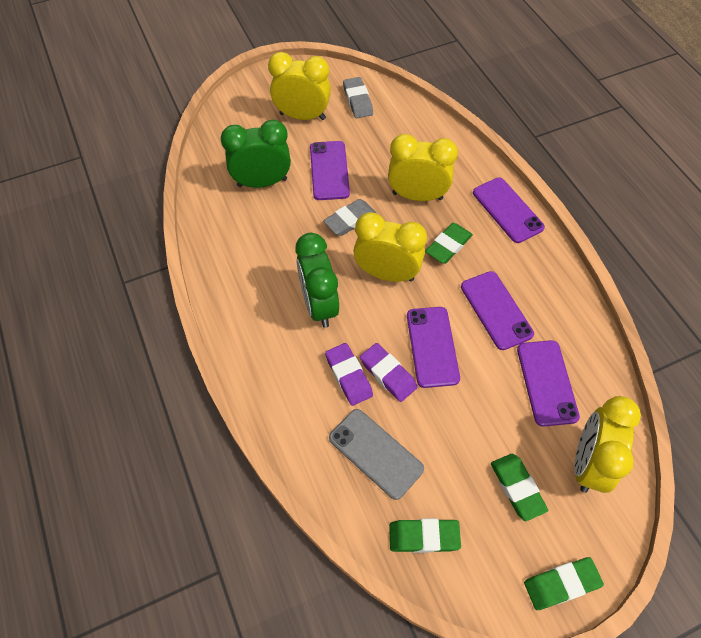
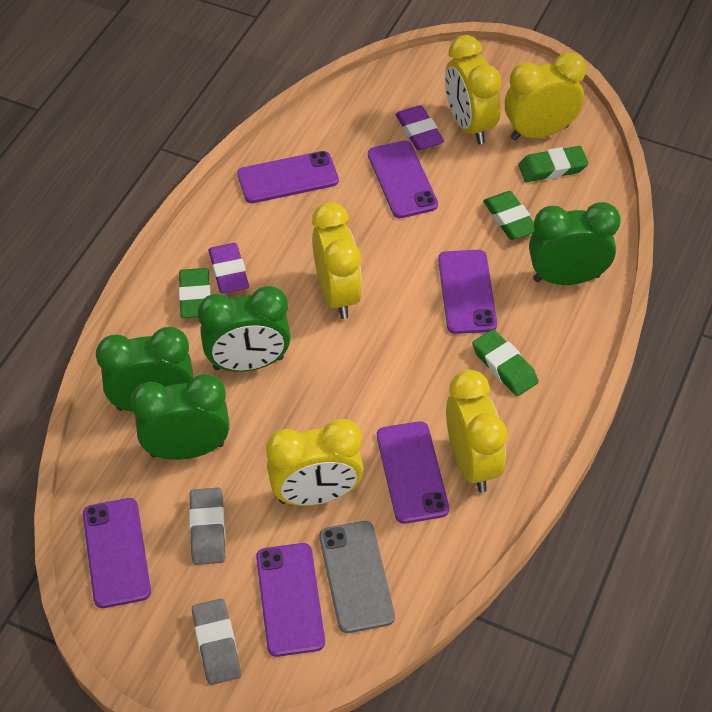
green clock: [221,119,291,188] [296,233,339,328] = 2 -> [96,327,194,412] [130,374,230,460] [198,286,291,372] [529,202,621,285] = 4
purple phone: [310,141,350,200] [407,307,460,388] [461,271,534,350] [473,178,545,243] [517,340,580,427] = 5 -> [83,498,151,608] [237,151,339,203] [256,543,325,657] [368,141,438,218] [377,421,449,524] [438,250,497,334] = 6
yellow clock: [268,52,331,120] [354,212,427,282] [388,134,458,201] [574,396,641,493] = 4 -> [266,419,364,506] [312,202,362,319] [445,35,502,144] [446,370,507,493] [505,52,586,141] = 5

